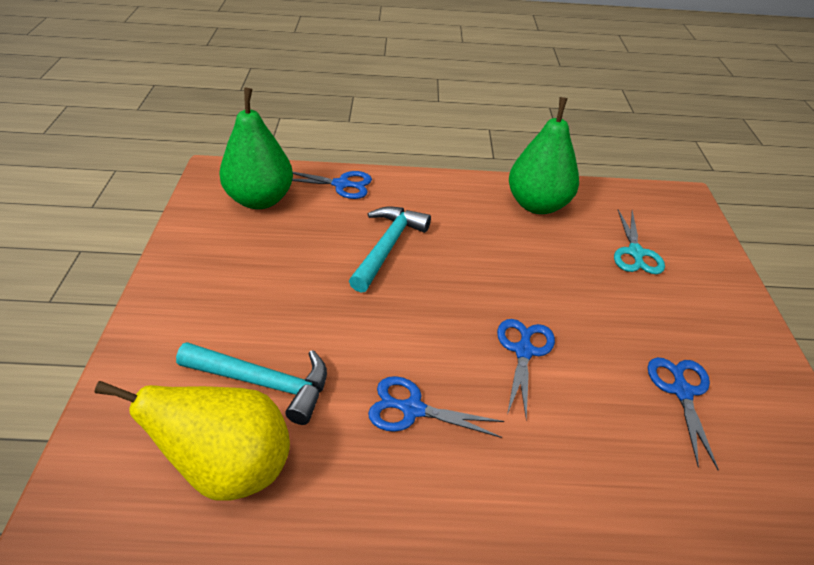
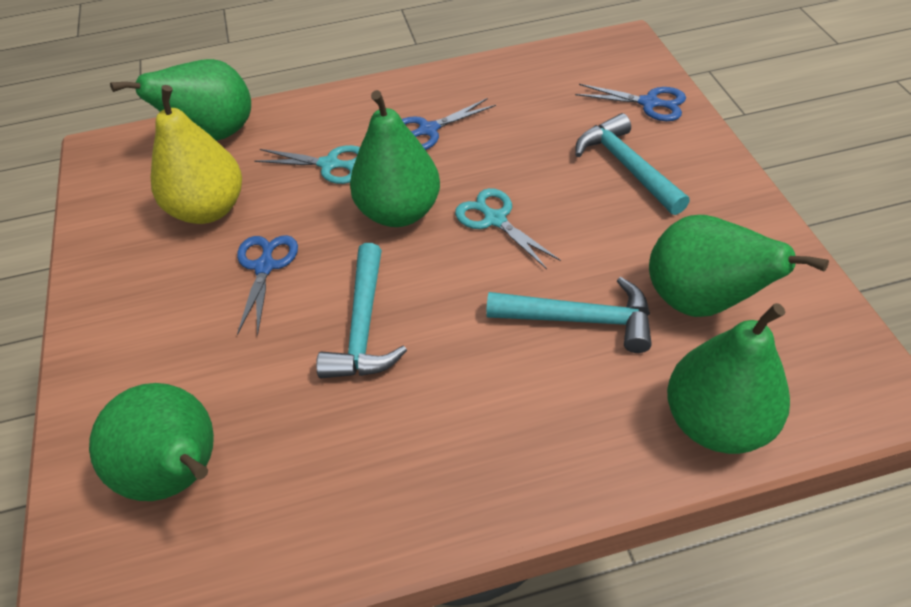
blue scissors: [292,171,372,199] [368,376,504,438] [497,319,555,420] [648,357,719,470] = 4 -> [237,235,298,335] [402,98,496,150] [575,84,686,121] = 3
green pear: [219,87,293,209] [509,97,579,214] = 2 -> [89,383,214,501] [110,59,251,141] [350,90,440,227] [649,215,829,317] [667,303,790,454] = 5
turquoise hammer: [176,342,327,425] [349,206,431,293] = 2 -> [316,243,407,378] [486,277,652,353] [575,113,690,215] = 3
turquoise scissors: [614,210,665,274] = 1 -> [254,145,360,184] [455,188,561,269] = 2

